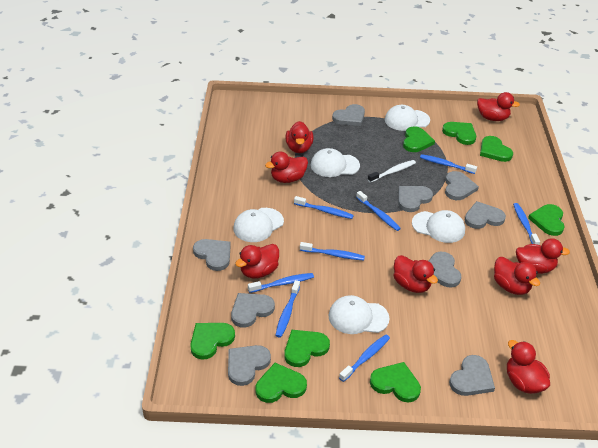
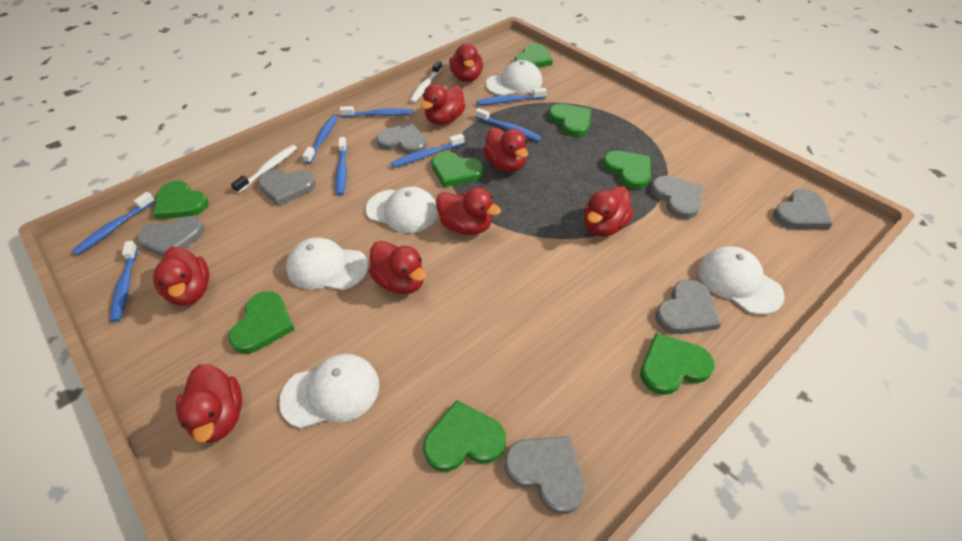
grey heart: [193,239,231,271] [228,345,271,386] [231,293,275,328] [332,104,365,126] [398,186,433,212] [429,252,462,287] [445,171,479,200] [449,355,495,396] [464,201,506,229] = 9 -> [137,216,205,257] [258,170,316,206] [376,123,427,155] [504,436,586,514] [651,176,702,219] [655,279,721,334] [773,189,833,229] = 7
white toothbrush: [368,160,416,183] = 1 -> [231,145,297,193] [410,61,442,103] = 2

